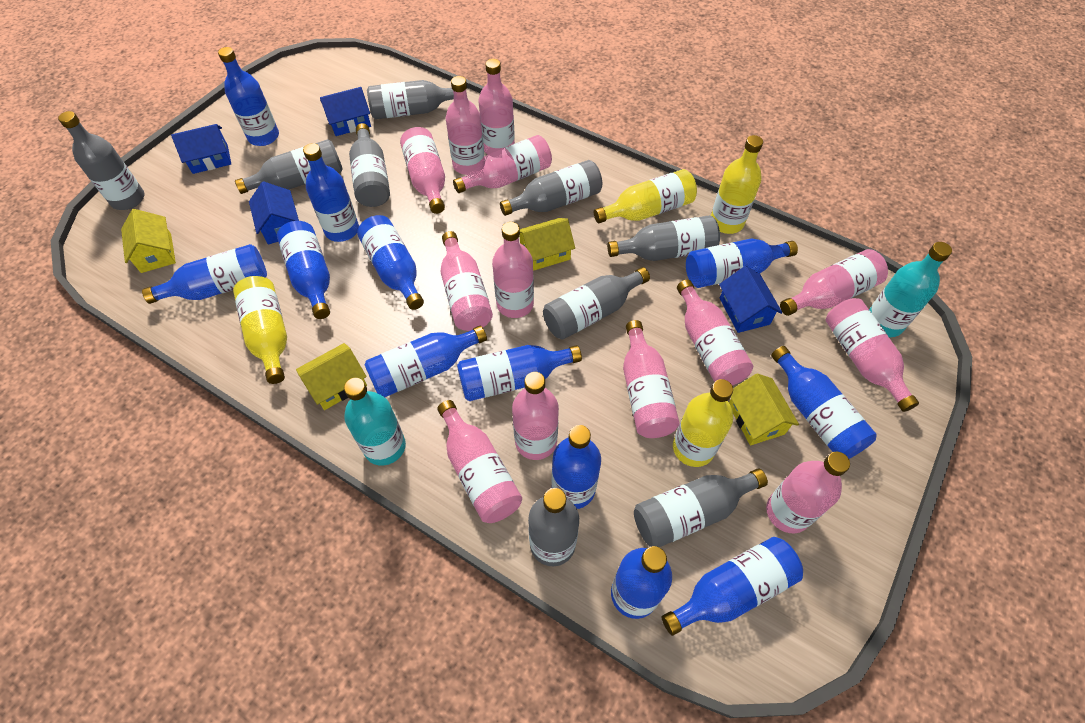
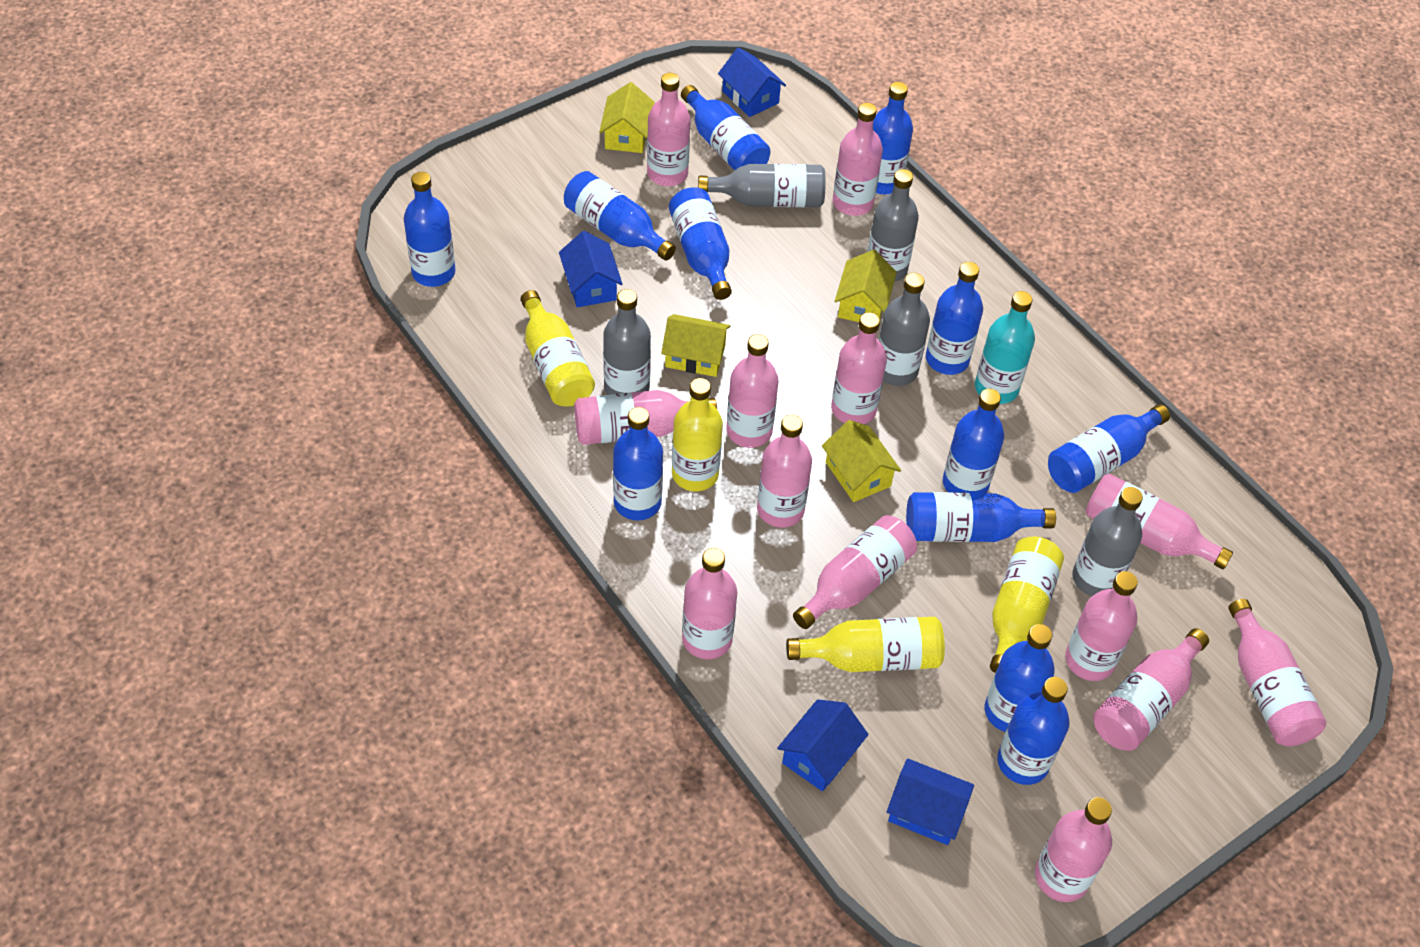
grey bottle: [58,111,144,210] [235,139,343,194] [349,123,390,207] [367,80,454,119] [500,160,602,216] [528,488,579,566] [543,267,650,340] [607,215,720,261] [634,468,768,547] = 9 -> [603,289,651,395] [698,164,826,207] [867,169,919,282] [879,273,930,386] [1072,487,1143,596] = 5
turquoise bottle: [344,378,406,466] [869,242,952,337] = 2 -> [975,291,1035,404] = 1

